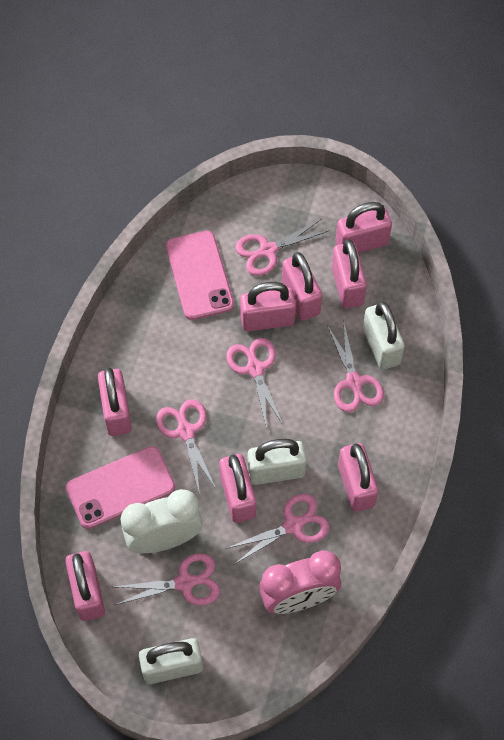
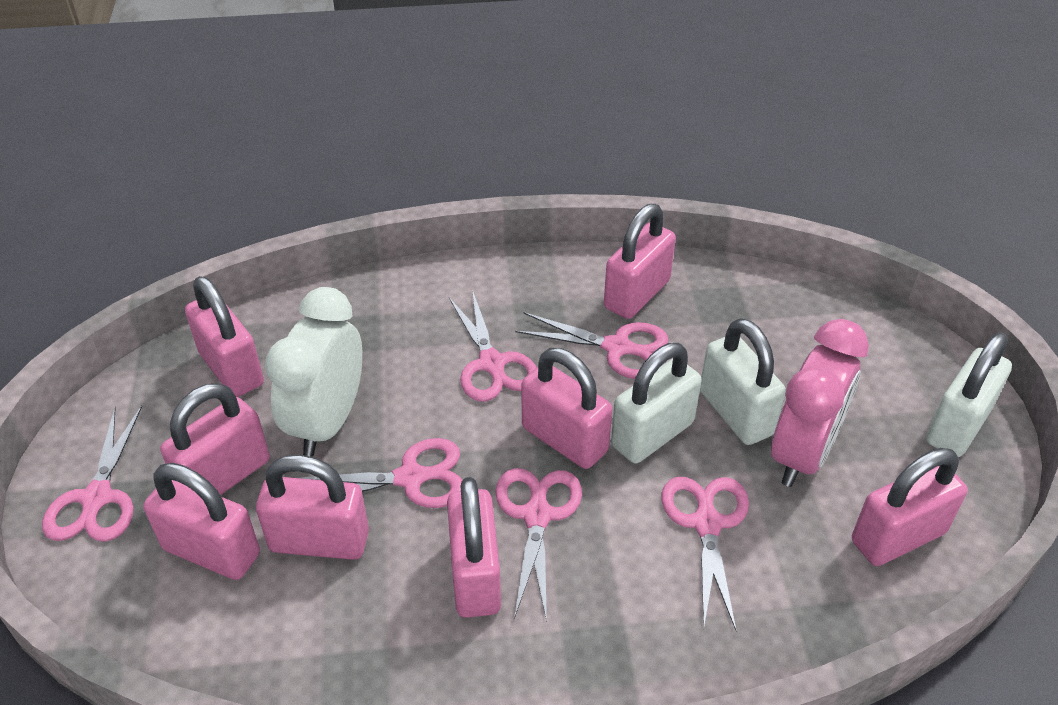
pink phone: [66,446,175,529] [166,231,234,320] = 2 -> none = 0

